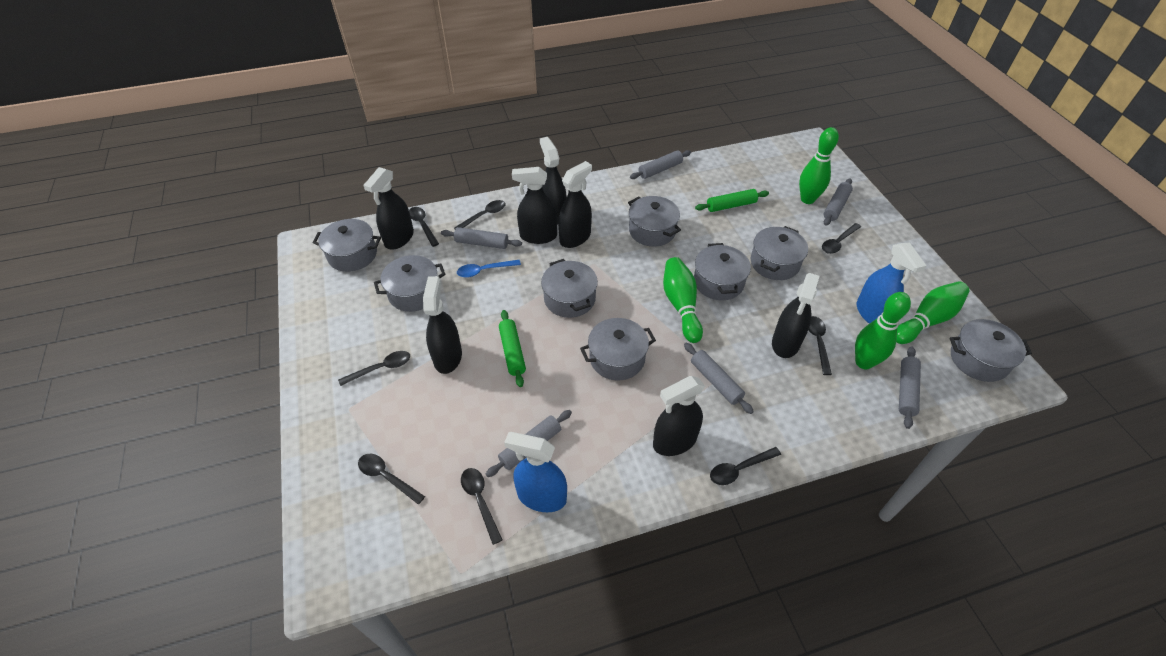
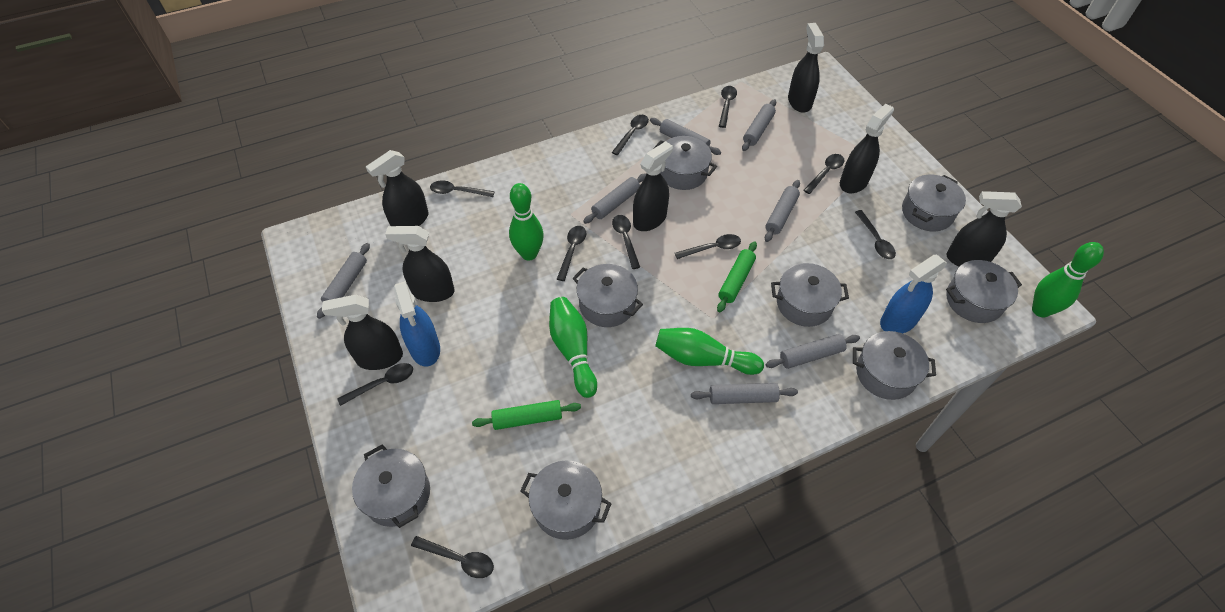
black spoon: [338,351,410,386] [358,454,425,505] [409,207,439,247] [454,200,505,229] [461,468,502,545] [710,447,781,485] [809,316,832,375] [822,223,861,254] = 8 -> [337,363,413,406] [411,536,494,578] [430,180,495,197] [557,226,586,281] [612,115,649,155] [612,215,640,269] [675,234,741,259] [719,86,737,128] [804,154,844,194] [855,210,896,259] = 10
blue spoon: [457,260,521,278] = 1 -> none = 0
grey rolling pin: [441,227,522,249] [486,410,572,477] [630,150,691,179] [684,343,754,414] [824,178,853,226] [899,347,921,429] = 6 -> [317,243,370,319] [583,173,646,224] [650,118,721,155] [691,383,798,404] [742,99,776,151] [765,180,800,242] [766,334,860,369] = 7

